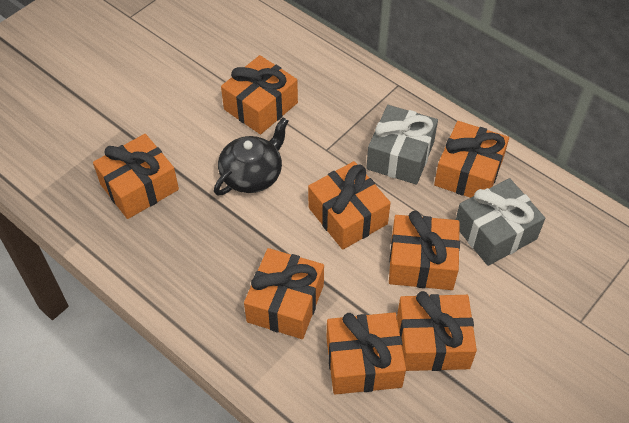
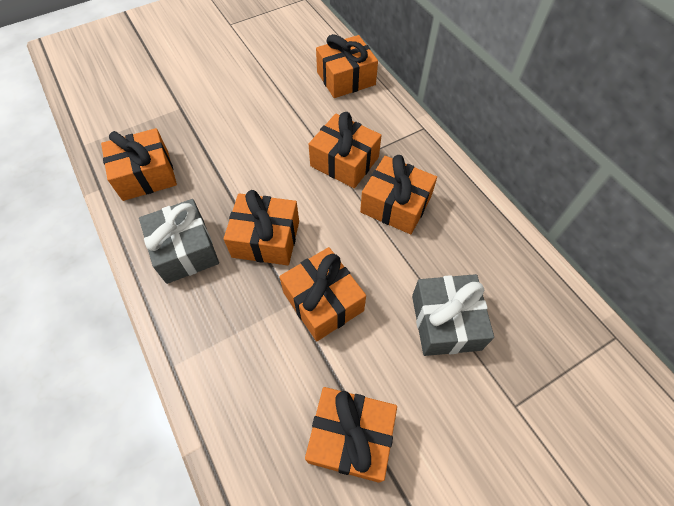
black teapot: [214,117,289,196] = 1 -> none = 0
orange gift: [93,134,179,219] [221,55,298,134] [244,248,324,339] [308,161,391,250] [326,312,406,394] [389,211,460,290] [397,291,477,371] [434,121,509,198] = 8 -> [101,128,177,201] [224,190,299,265] [279,247,366,341] [305,387,397,483] [309,112,382,188] [316,34,378,98] [360,155,437,234] = 7

